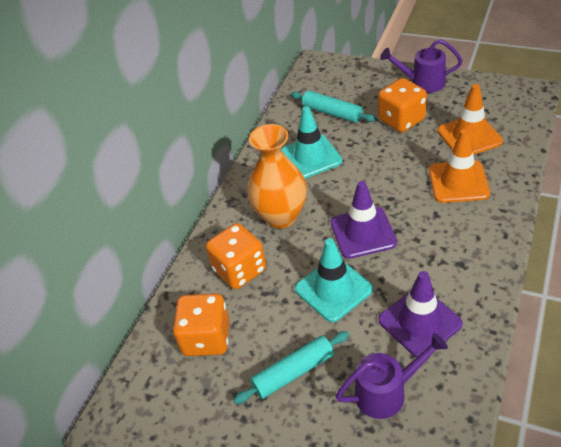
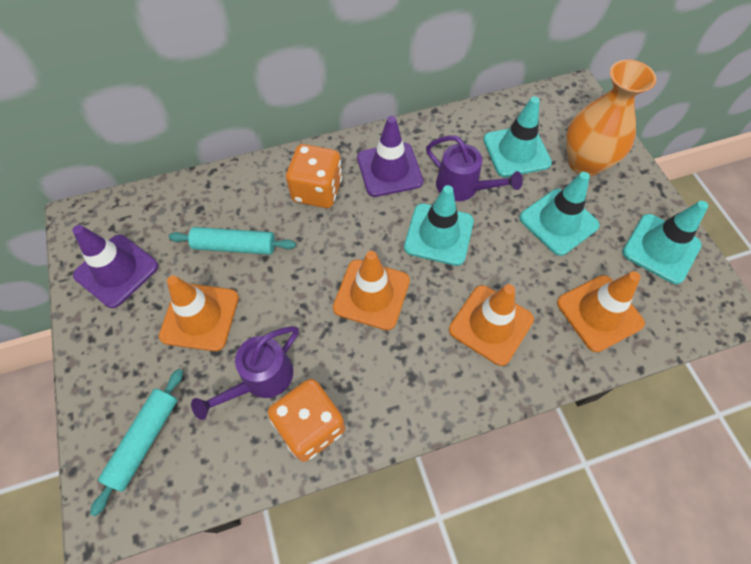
orange dice: [173,293,230,356] [206,223,266,289] [378,78,427,132] = 3 -> [268,379,345,462] [286,144,342,208] = 2
orange traffic cone: [429,129,490,203] [437,84,503,155] = 2 -> [159,275,239,351] [333,251,410,330] [449,284,534,366] [557,271,645,352] = 4
turquoise traffic cone: [281,106,342,179] [295,239,373,322] = 2 -> [404,185,474,266] [483,96,552,177] [519,172,600,256] [622,201,708,284] = 4

